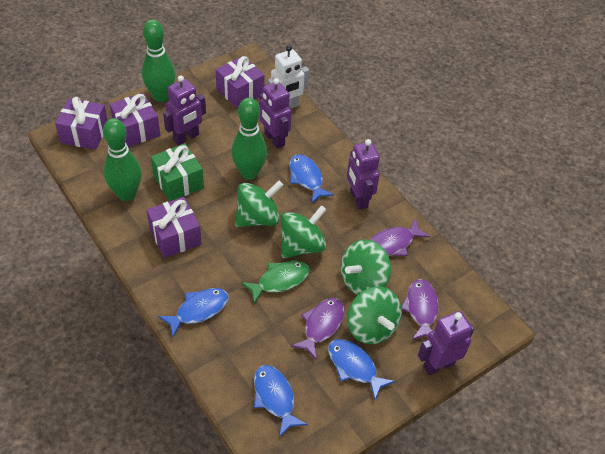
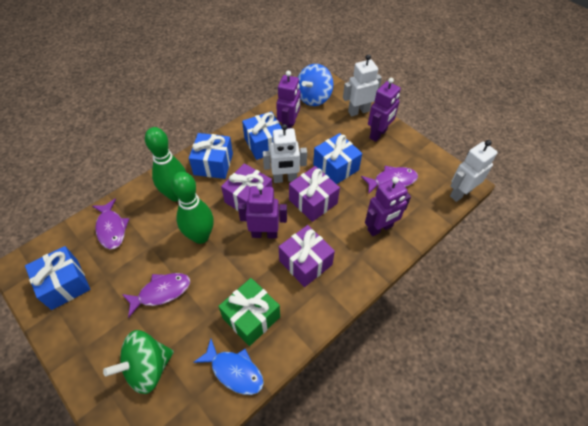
blue fish: [158,288,229,337] [254,365,308,437] [289,154,334,204] [328,339,395,400] = 4 -> [193,339,264,395] = 1
blue gift: none = 0 -> [25,246,91,310] [189,133,233,179] [242,111,282,160] [313,133,362,184] = 4
blue spinning top: none = 0 -> [298,64,334,106] = 1
green bowling pin: [103,118,142,201] [142,19,176,102] [232,98,267,180] = 3 -> [145,127,186,201] [171,172,214,244] = 2
green fish: [241,261,310,304] = 1 -> none = 0
green spinning top: [235,181,283,227] [281,205,327,258] [341,239,391,295] [347,287,402,344] = 4 -> [103,330,174,394] = 1
purple gift: [55,97,108,150] [109,93,160,147] [147,197,202,258] [216,56,265,109] = 4 -> [221,163,272,211] [279,225,335,287] [289,166,340,222] = 3
white robot: [268,45,309,108] = 1 -> [263,124,307,183] [343,54,382,116] [450,140,497,202] = 3

